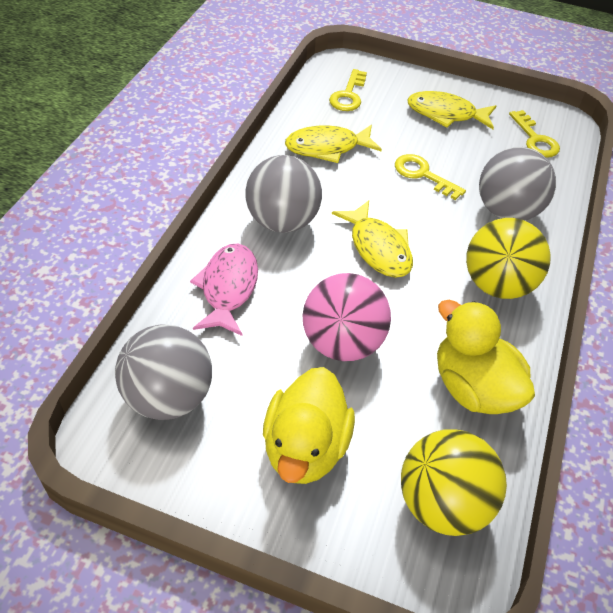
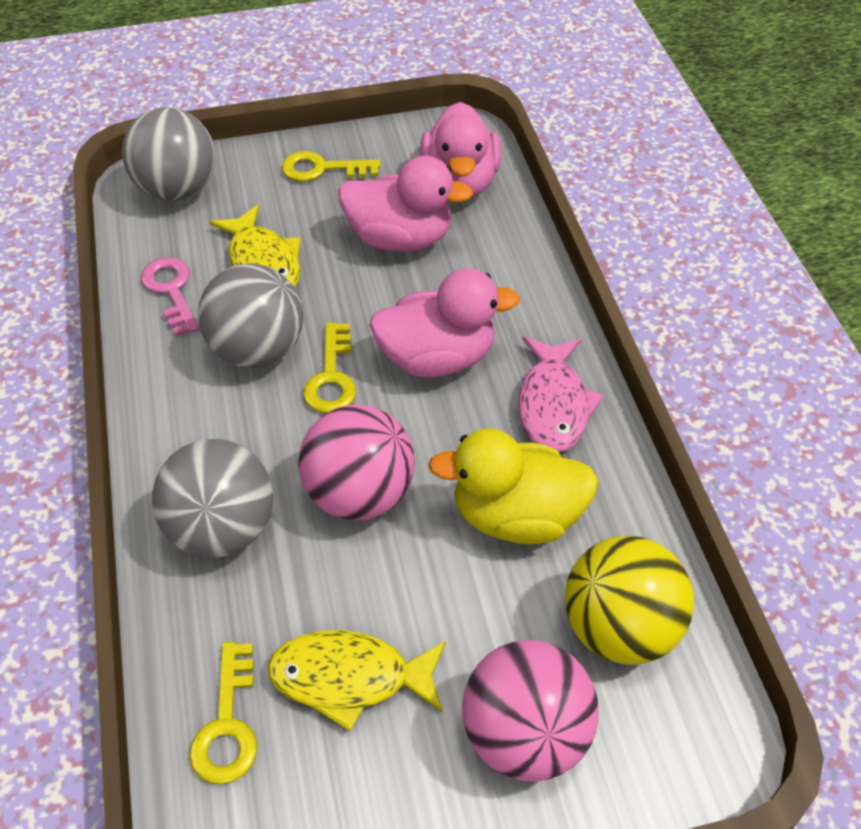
pink ball: [303,273,391,361] = 1 -> [298,404,415,521] [462,640,599,782] = 2
pink duck: none = 0 -> [338,156,473,252] [369,268,520,378] [419,102,501,198] = 3
pink key: none = 0 -> [141,257,200,337] = 1
yellow ball: [401,429,507,536] [466,218,551,299] = 2 -> [565,536,694,665] = 1
yellow duck: [263,367,355,484] [437,300,535,414] = 2 -> [428,428,599,544] = 1
yellow fish: [285,125,382,163] [332,200,413,278] [407,91,496,129] = 3 -> [209,204,300,287] [268,630,446,731] = 2

